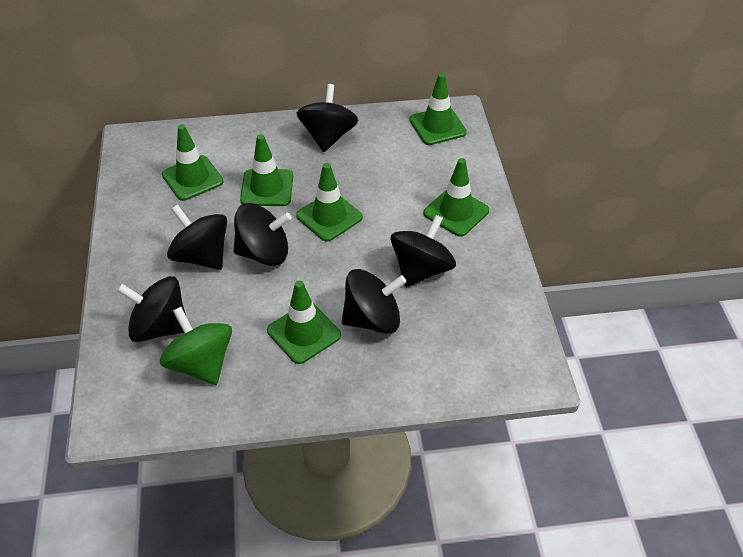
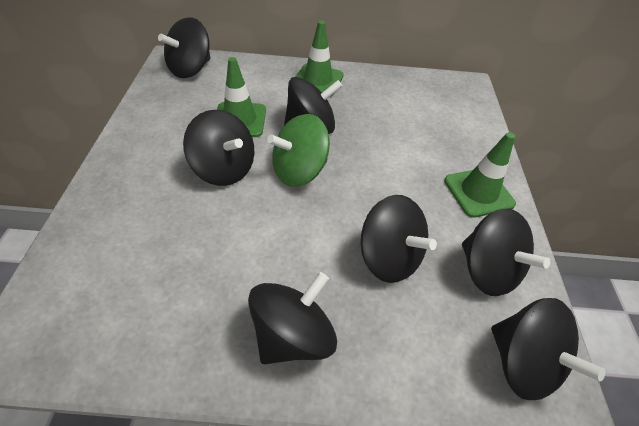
black spinning top: [117,276,186,342] [167,205,227,270] [233,203,292,266] [297,84,358,152] [342,269,406,334] [390,215,456,287] = 6 -> [158,17,210,78] [183,110,254,186] [248,272,337,364] [284,77,342,134] [361,195,437,283] [462,208,550,296] [491,298,606,400] = 7
green traffic cone: [162,125,224,201] [240,134,293,206] [267,280,341,364] [296,163,363,242] [409,73,467,145] [423,158,489,237] = 6 -> [217,57,266,137] [296,21,344,96] [444,132,516,218] = 3

